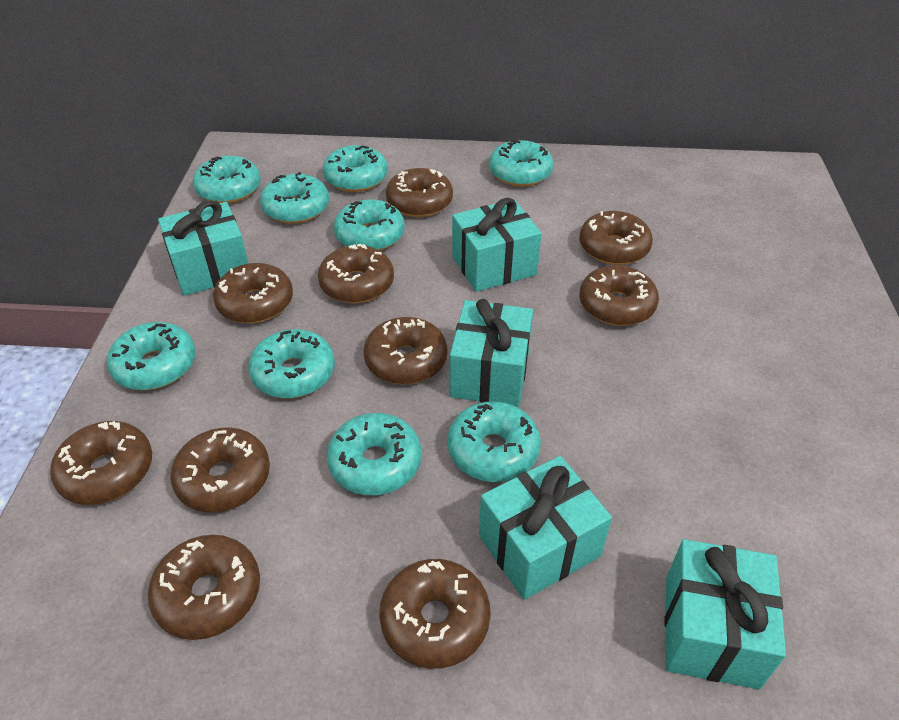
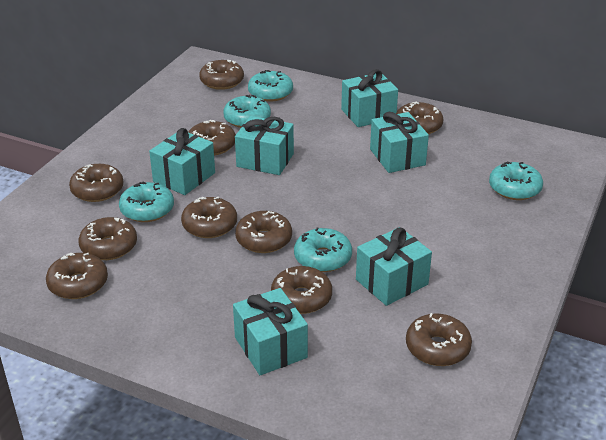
turquoise donut: [107,322,196,390] [193,156,261,203] [248,329,335,398] [260,172,329,224] [322,145,388,192] [327,413,422,495] [334,199,405,251] [447,401,541,482] [489,140,553,186] = 9 -> [119,182,174,222] [223,95,271,128] [248,70,293,102] [294,227,352,272] [489,162,543,200] = 5
turquoise gift: [158,200,249,296] [450,299,533,407] [452,198,542,292] [479,456,612,600] [664,539,786,689] = 5 -> [149,128,215,195] [233,288,308,375] [235,116,294,175] [341,69,398,127] [356,227,432,306] [370,112,429,173] = 6

